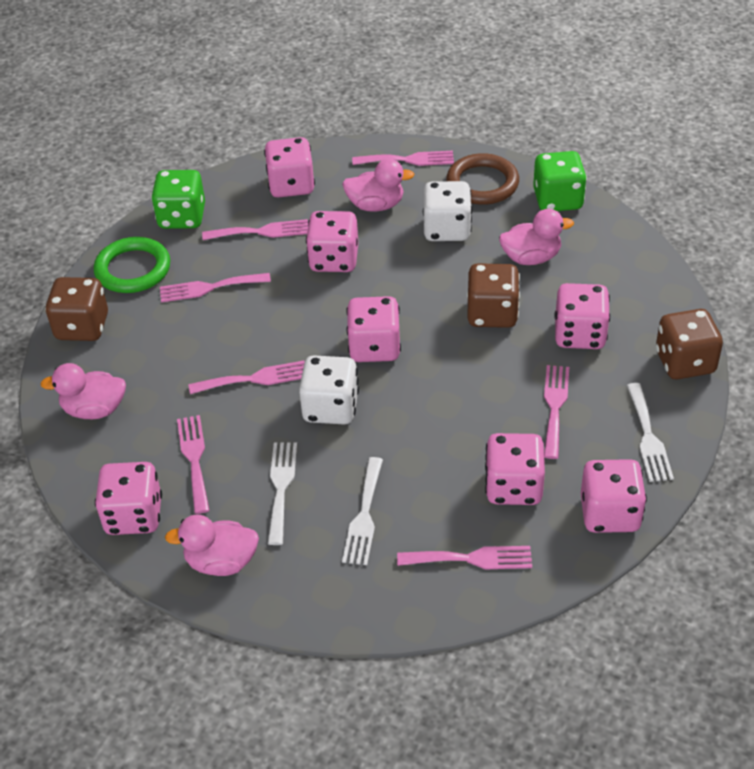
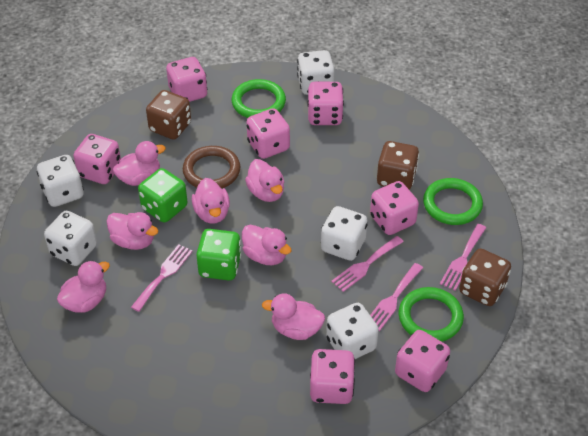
green ring: [94,237,170,293] = 1 -> [232,79,286,118] [399,287,464,342] [423,178,483,225] = 3
pink duck: [40,363,126,419] [165,514,259,576] [342,159,415,212] [499,209,574,265] = 4 -> [57,261,110,313] [106,212,158,250] [113,141,166,186] [192,178,230,223] [242,225,292,265] [245,159,284,202] [262,293,325,340] = 7
pink fork: [160,273,271,303] [177,415,210,514] [188,360,305,394] [202,219,308,240] [352,151,454,166] [397,546,532,569] [544,365,569,459] = 7 -> [131,244,193,312] [331,236,404,292] [370,263,423,331] [440,224,486,291] = 4
white dice: [299,356,359,425] [423,181,472,241] = 2 -> [37,155,84,207] [44,211,97,266] [297,50,334,95] [321,206,368,261] [326,303,379,359] = 5
white fork: [268,442,297,545] [342,457,383,565] [627,383,674,482] = 3 -> none = 0

